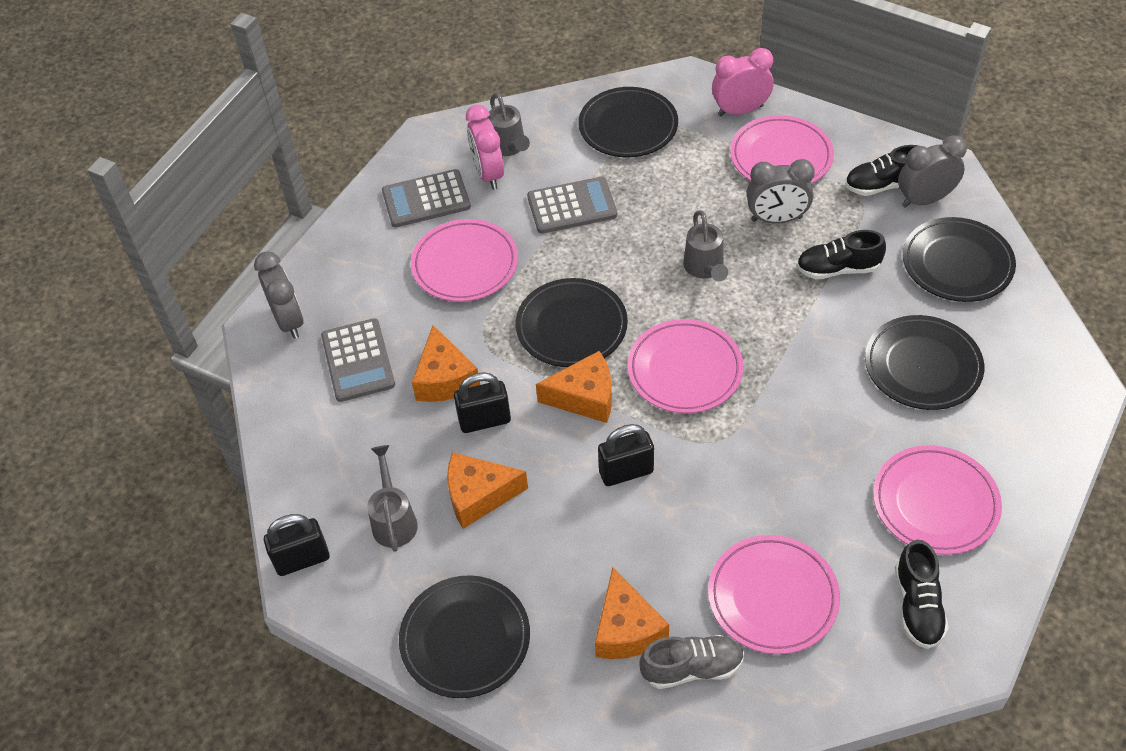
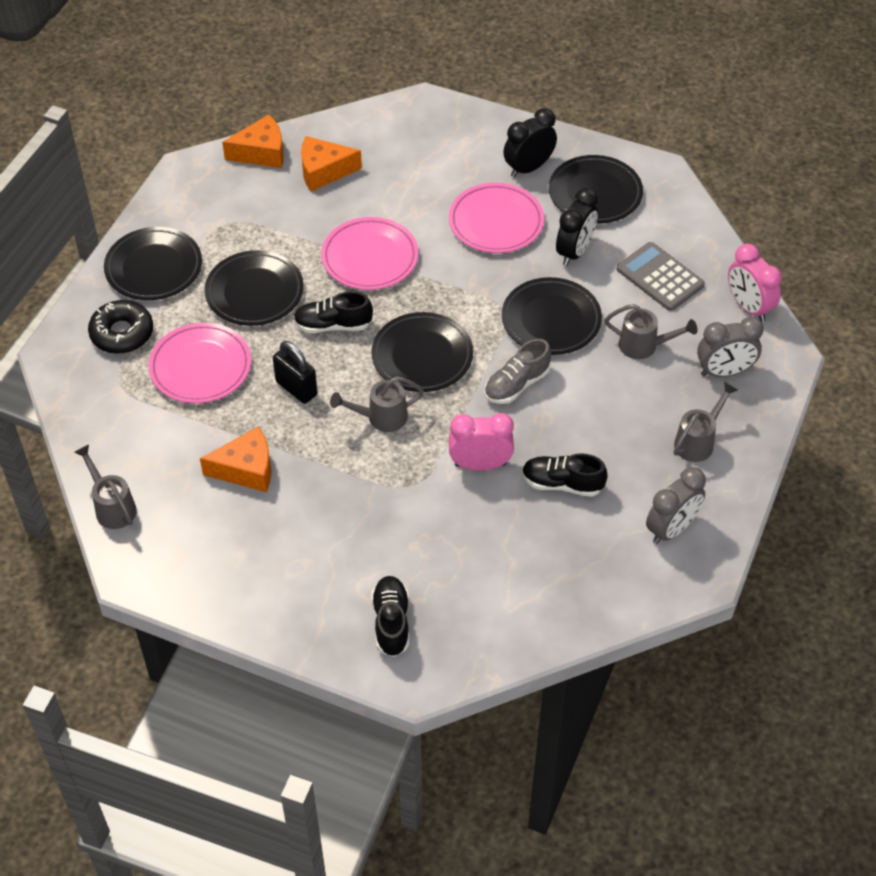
black clock: none = 0 -> [503,108,557,177] [556,188,598,266] = 2
black donut: none = 0 -> [88,300,153,354] = 1
black padlock: [264,514,330,576] [454,372,511,433] [598,424,654,486] = 3 -> [273,341,317,404] = 1
grey calculator: [321,318,395,402] [382,169,471,227] [527,177,617,234] = 3 -> [617,242,705,311] = 1
grey clock: [254,251,304,339] [747,159,815,223] [898,135,967,208] = 3 -> [646,467,706,544] [697,317,764,377] = 2
grey watering can: [367,445,418,552] [487,92,530,156] [683,210,728,281] = 3 -> [74,445,137,529] [330,376,424,432] [605,304,697,359] [674,382,738,462] = 4
orange cheese: [412,325,480,402] [447,452,528,529] [536,351,612,423] [595,567,669,659] = 4 -> [200,426,271,492] [222,115,284,168] [301,136,362,191] = 3
pink plate: [411,219,518,302] [627,319,744,413] [708,535,840,654] [730,115,834,184] [873,445,1002,555] = 5 -> [148,323,251,403] [321,217,419,290] [449,183,544,253] = 3

